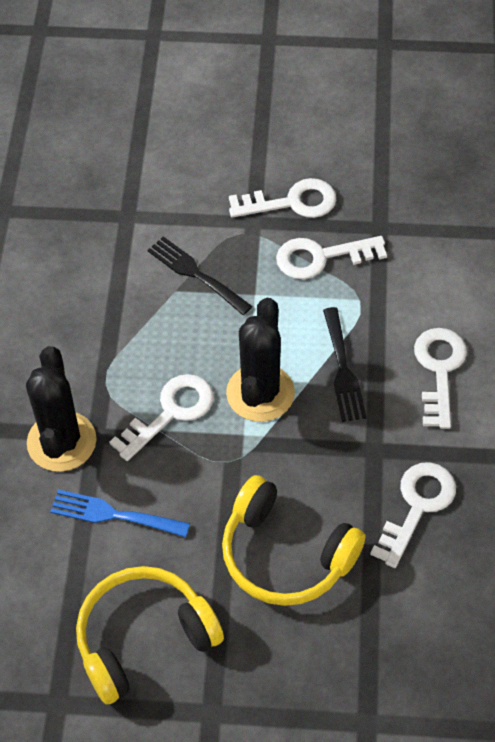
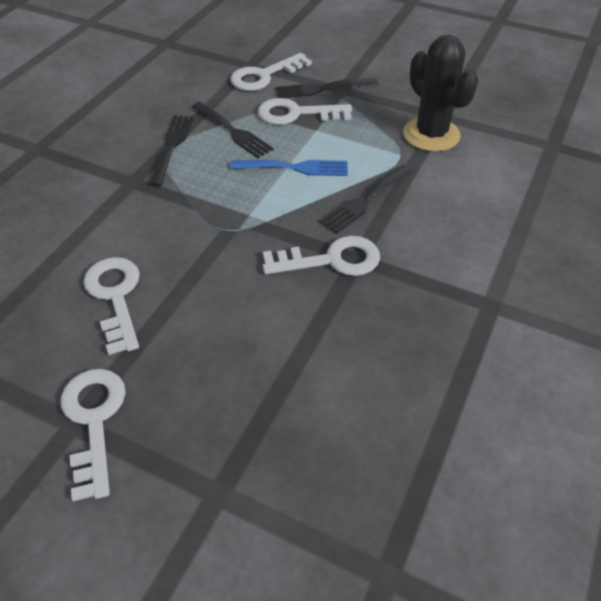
black cactus: [26,346,97,472] [226,298,295,422] = 2 -> [403,35,478,152] = 1
black fork: [147,236,252,315] [323,307,367,422] = 2 -> [149,115,194,187] [192,102,274,158] [275,78,378,98] [320,165,413,234] = 4
yellow headphones: [76,566,224,704] [222,475,365,606] = 2 -> none = 0

